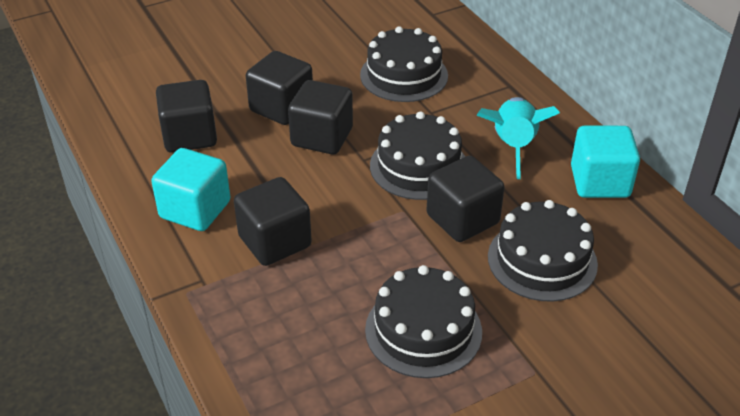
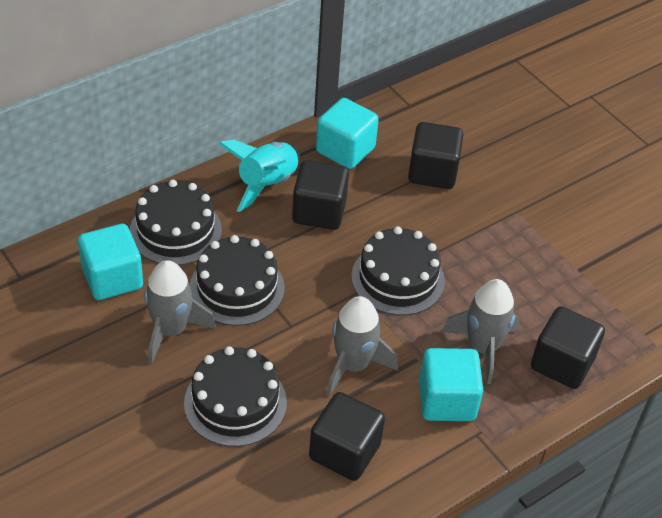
black cube: [156,80,217,153] [234,177,312,266] [246,51,313,125] [288,80,353,154] [426,156,504,242] = 5 -> [292,160,349,230] [309,392,385,481] [408,122,463,189] [531,306,605,389] = 4
grey rocket: none = 0 -> [144,260,216,364] [327,296,398,396] [442,279,519,384] = 3
turquoise cube: [151,148,230,231] [571,126,640,198] = 2 -> [78,224,143,300] [316,98,379,169] [419,348,483,421] = 3

